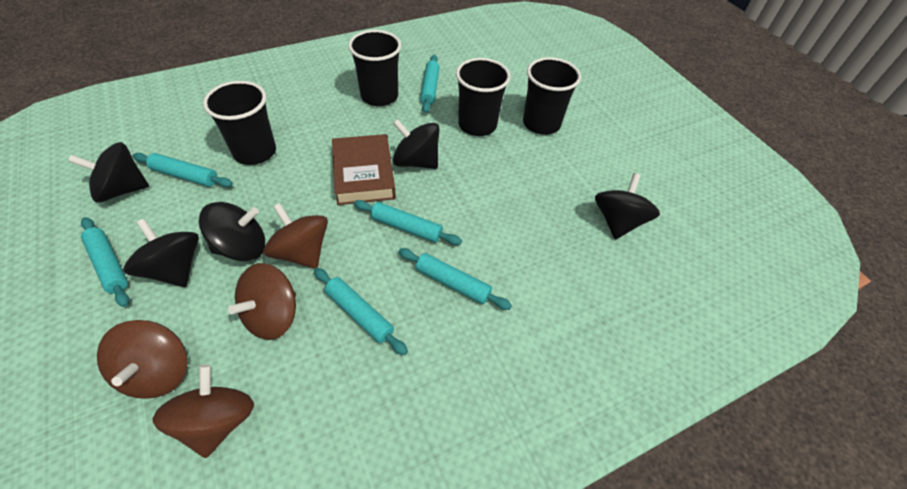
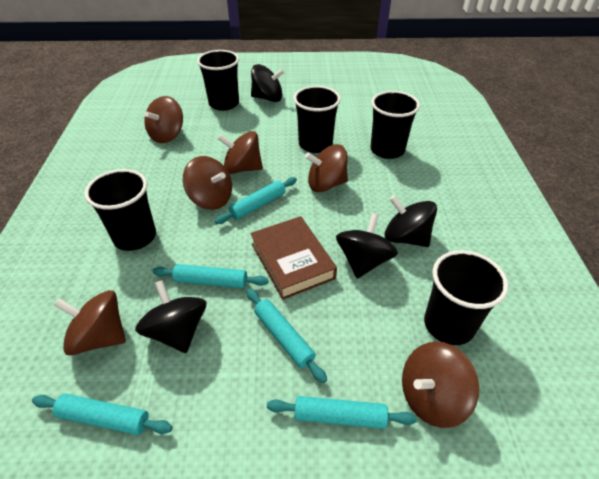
black cup: [203,81,276,165] [348,30,401,106] [456,58,511,136] [523,57,581,135] = 4 -> [84,169,156,251] [197,50,239,111] [293,86,341,153] [370,91,420,159] [424,250,509,345] = 5
black spinning top: [68,142,149,203] [124,219,199,287] [199,202,265,261] [393,119,440,169] [595,173,660,239] = 5 -> [135,280,206,353] [251,64,284,102] [336,213,398,279] [384,195,437,247] = 4
brown spinning top: [97,320,187,399] [152,364,254,458] [228,263,296,340] [264,203,328,269] = 4 -> [54,290,126,356] [144,96,183,143] [183,156,232,210] [217,131,263,174] [305,144,348,192] [402,342,479,428] = 6
turquoise rolling pin: [81,217,129,307] [132,153,233,187] [314,268,408,355] [354,200,462,245] [399,248,512,310] [420,55,440,113] = 6 -> [32,394,173,435] [153,264,269,288] [215,177,297,224] [247,289,327,383] [267,396,417,429] = 5

